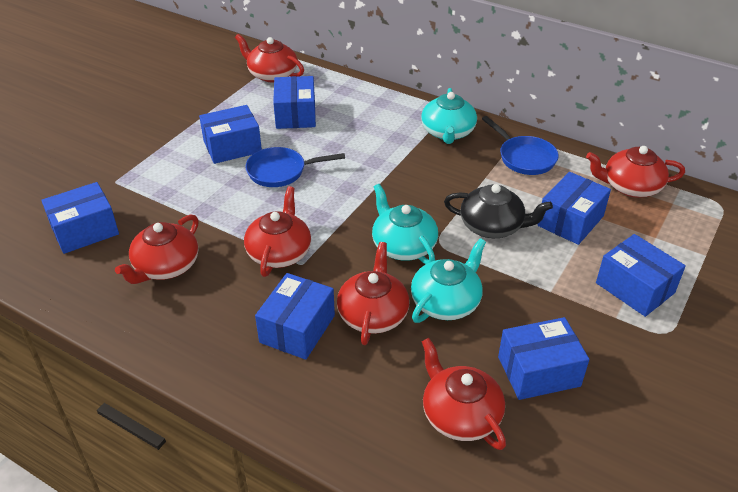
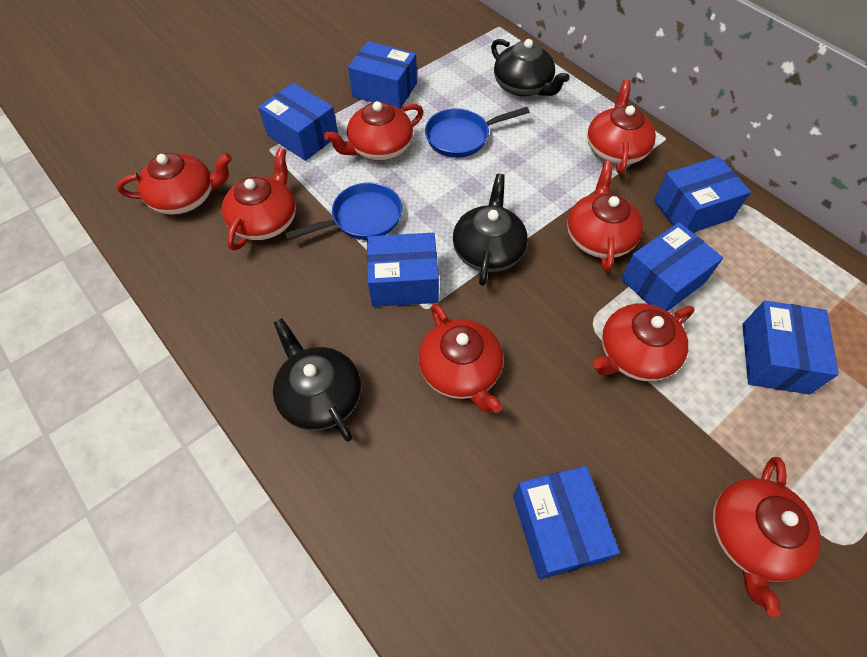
black teapot: [444,184,553,238] = 1 -> [273,318,361,442] [453,174,528,286] [491,39,570,96] = 3
red teapot: [115,214,199,284] [235,34,304,82] [244,186,311,277] [337,242,409,345] [422,338,506,450] [586,146,685,197] = 6 -> [117,153,232,215] [222,148,296,251] [324,101,424,161] [418,303,503,413] [567,161,643,272] [587,79,656,174] [593,303,694,381] [713,457,821,617] = 8
turquoise teapot: [372,184,438,264] [411,238,486,323] [421,88,477,144] = 3 -> none = 0

